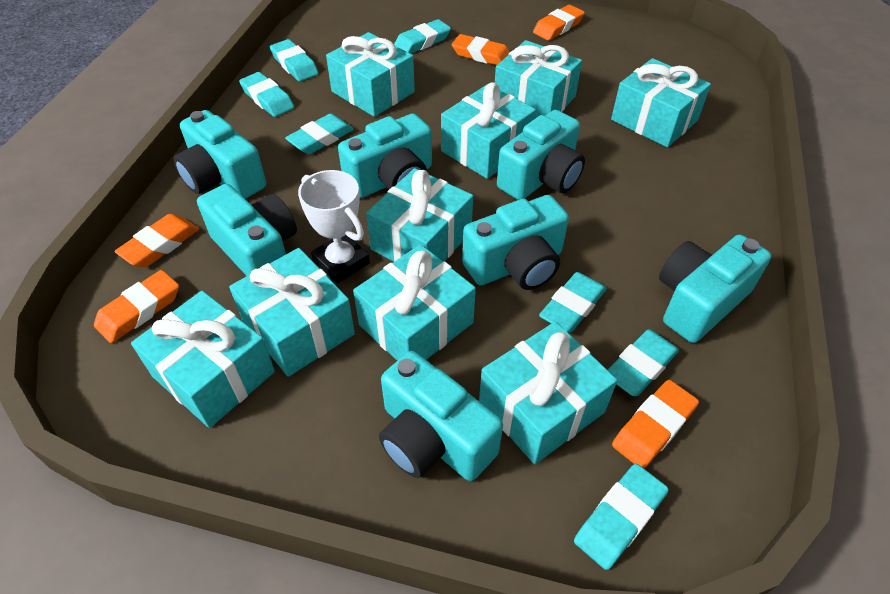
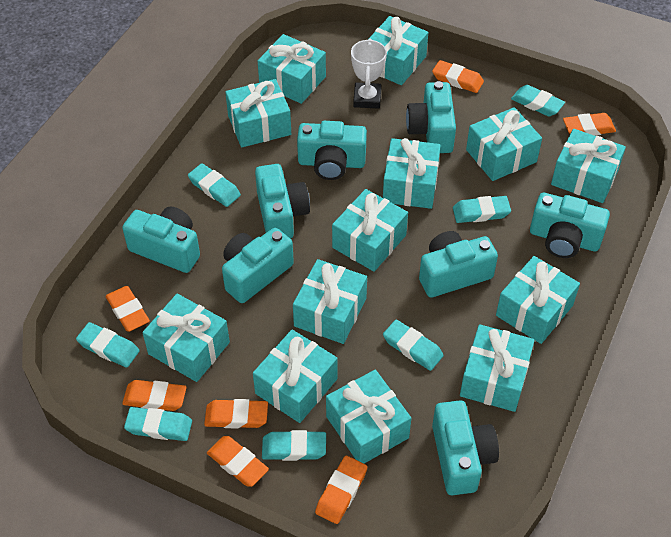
orange eraser: [94,270,179,343] [114,214,199,267] [452,34,510,65] [533,5,585,40] [612,380,699,468] = 5 -> [106,286,150,332] [122,380,187,411] [204,399,268,429] [207,436,269,487] [315,456,367,524] [432,60,484,93] [563,113,616,136] = 7
turquoise camera: [173,110,266,199] [197,184,297,276] [338,113,432,198] [379,351,503,481] [462,195,569,290] [497,110,585,200] [659,235,771,343] = 7 -> [122,207,200,273] [222,228,294,303] [255,164,310,239] [297,121,367,180] [406,81,456,153] [419,231,498,298] [432,400,499,495] [530,193,610,258] = 8
turquoise gift: [131,291,275,428] [229,248,355,377] [326,32,415,117] [353,244,476,361] [366,168,473,262] [441,83,536,179] [479,321,618,464] [495,40,582,118] [611,58,711,147] = 9 -> [142,294,230,382] [225,79,291,147] [253,330,338,423] [258,34,326,104] [293,259,367,344] [326,370,411,463] [332,189,408,272] [370,16,428,85] [383,138,441,209] [460,324,535,412] [466,107,542,181] [496,256,580,344] [551,129,626,203] = 13

